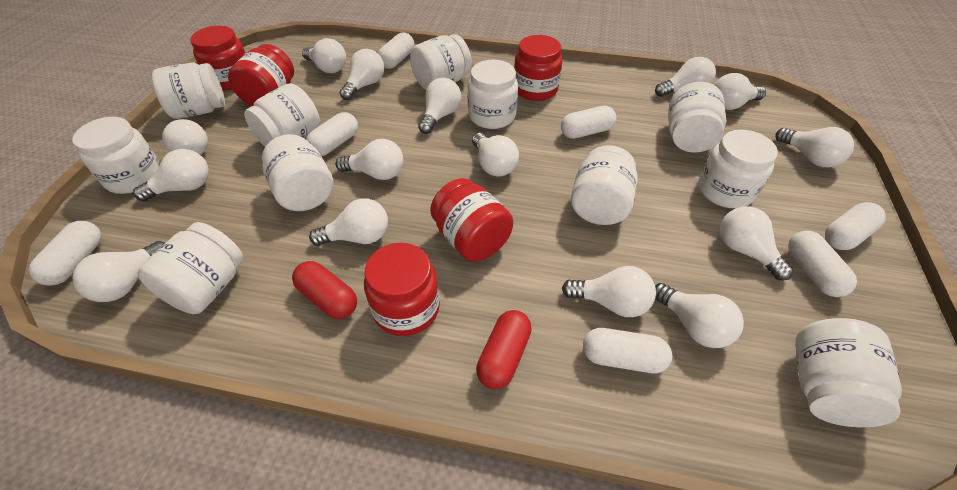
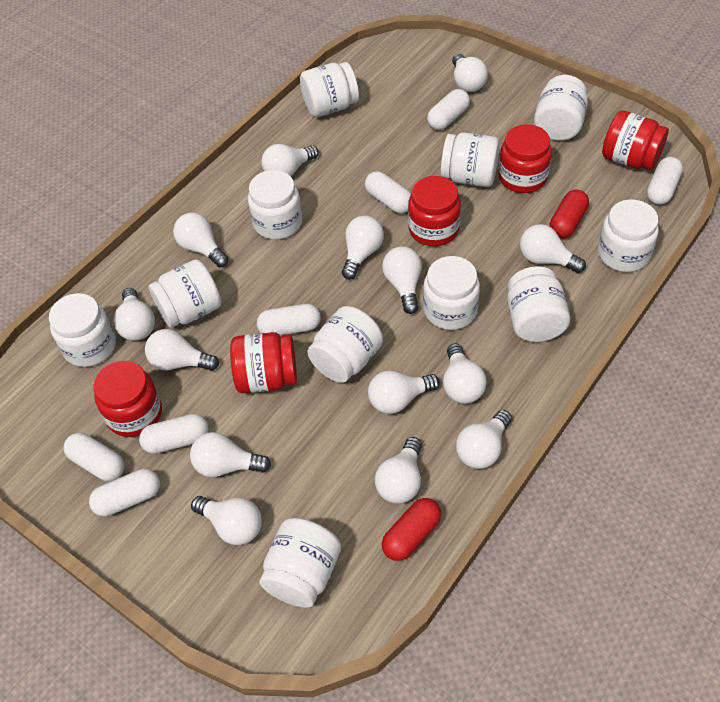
white light bulb: [72,241,164,302] [133,149,209,202] [162,119,208,155] [302,38,346,73] [309,199,388,246] [335,139,403,180] [339,49,384,100] [418,78,461,134] [472,133,519,177] [562,266,656,317] [655,57,716,97] [655,283,744,348] [715,73,766,110] [720,207,794,281] [775,127,854,167] = 15 -> [113,288,155,341] [145,329,219,371] [173,213,228,267] [190,432,271,477] [191,496,262,545] [261,144,319,176] [342,216,384,280] [368,370,440,414] [375,437,422,504] [382,246,422,314] [443,343,487,404] [452,54,488,92] [456,410,512,469] [520,224,586,273] = 14

